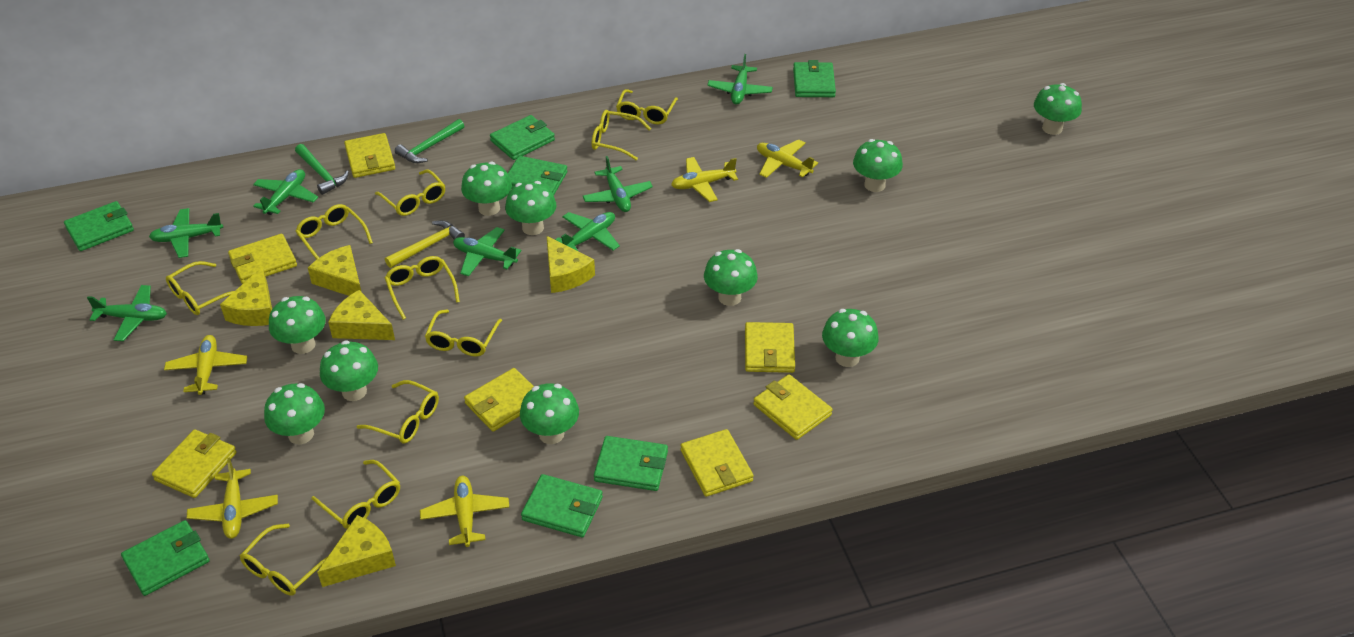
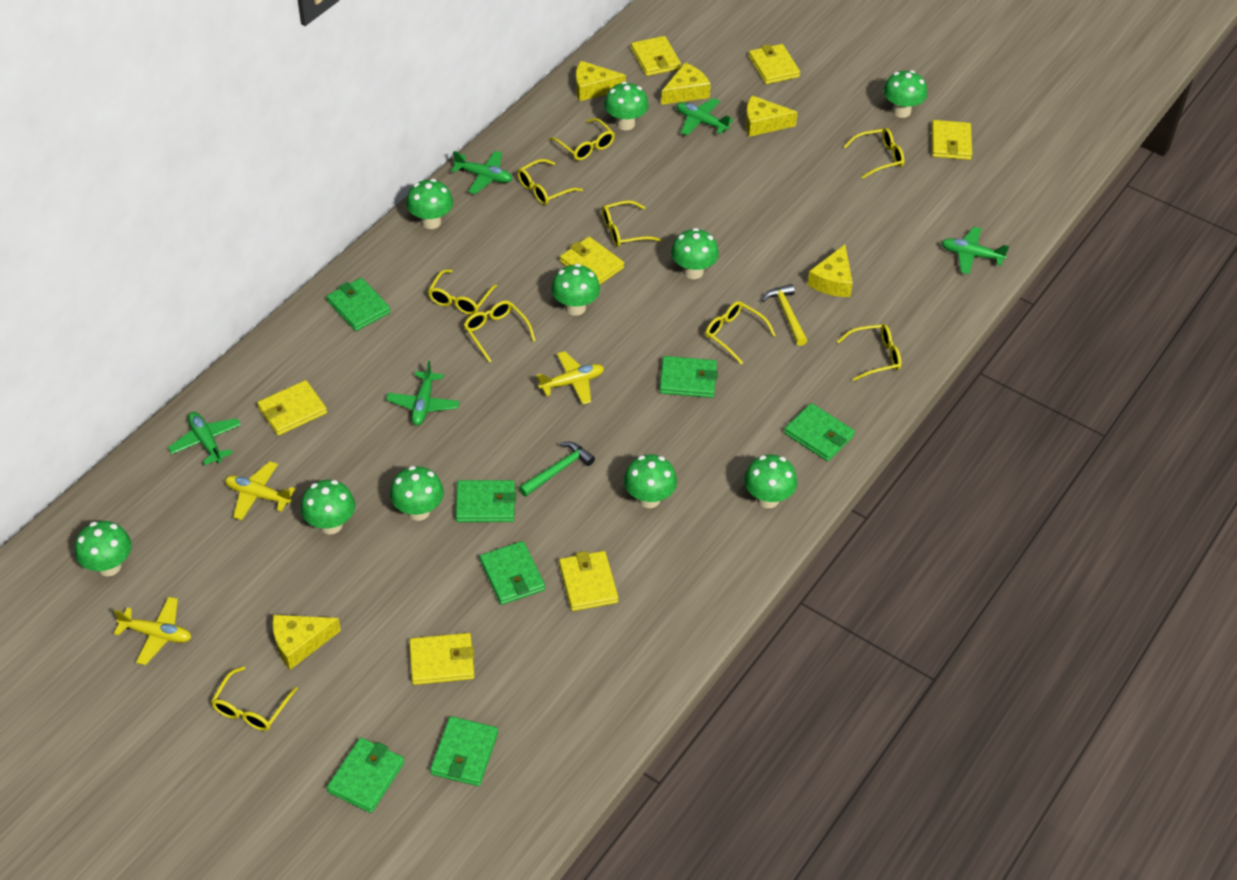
green hammer: [295,144,349,195] [395,119,464,163] = 2 -> [519,442,595,497] = 1
green plane: [87,285,167,341] [149,208,223,258] [253,169,318,215] [453,227,521,276] [555,212,620,252] [583,156,653,212] [707,54,773,105] = 7 -> [168,412,241,465] [386,361,460,426] [451,151,512,194] [676,98,733,136] [941,227,1009,274] = 5
yellow glasses: [166,261,234,315] [240,524,327,596] [295,204,373,260] [312,460,400,529] [356,380,439,444] [375,169,445,216] [385,256,460,320] [425,310,502,356] [592,110,651,160] [616,89,678,124] = 10 -> [211,666,298,731] [428,270,497,315] [464,300,536,363] [517,159,583,205] [549,118,615,161] [602,200,661,247] [705,301,776,364] [837,324,901,381] [843,128,904,179] = 9
yellow plane: [164,335,247,395] [187,457,278,539] [420,476,509,547] [671,157,738,202] [757,140,818,178] = 5 -> [114,597,192,665] [225,461,296,520] [536,351,604,405] = 3

